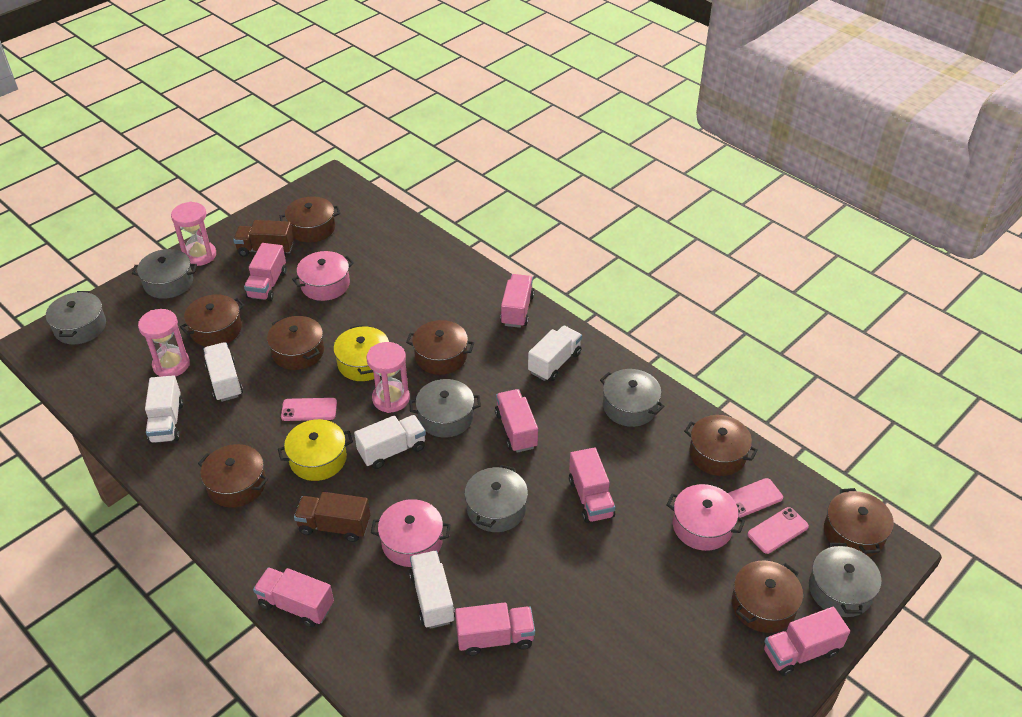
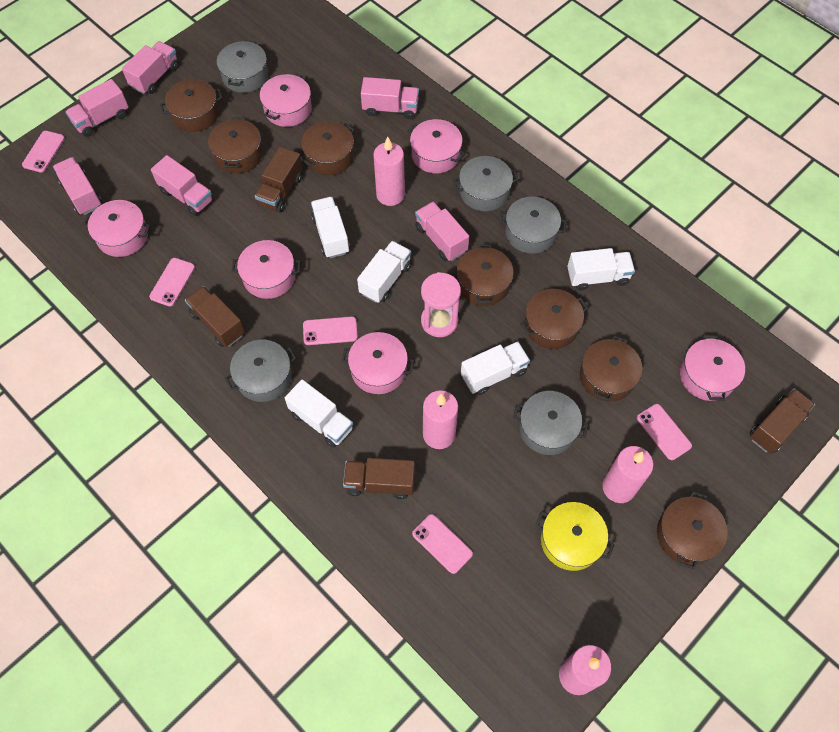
brown pot: [180,294,244,347] [198,444,268,508] [267,316,324,370] [280,196,340,243] [406,320,474,375] [684,415,758,476] [732,561,803,633] [824,488,894,557] = 8 -> [160,79,223,132] [208,117,263,173] [301,121,355,175] [457,244,514,306] [520,289,588,349] [580,336,642,402] [657,491,728,569] = 7
brown truck: [233,220,294,257] [294,492,370,542] = 2 -> [185,286,245,347] [255,147,303,212] [343,458,415,499] [750,388,815,454] = 4
grey pot: [46,291,106,345] [132,249,197,299] [409,379,481,438] [464,465,528,532] [600,369,664,427] [809,543,882,617] = 6 -> [217,40,268,93] [225,340,297,402] [453,156,519,211] [499,197,567,254] [513,391,589,455] = 5
pink candle: none = 0 -> [373,137,405,206] [423,390,458,449] [559,645,611,695] [602,446,654,503] = 4
pink hourglass: [138,309,190,377] [171,201,216,266] [367,342,410,413] = 3 -> [421,272,461,337] = 1
pink phone: [281,398,337,421] [728,478,783,518] [747,507,809,554] = 3 -> [22,131,65,173] [149,258,195,306] [303,316,358,345] [412,514,473,574] [637,404,692,460] = 5
pink pot: [292,251,354,301] [371,499,451,567] [666,484,745,551] = 3 -> [83,200,151,257] [232,240,301,299] [260,74,312,127] [341,332,415,394] [408,119,465,173] [680,335,745,401] = 6
pink truck: [244,243,286,301] [253,567,334,627] [455,602,535,656] [495,389,538,453] [500,274,534,328] [569,447,615,523] [764,607,850,676] = 7 -> [53,157,102,215] [65,79,129,137] [122,41,179,94] [151,155,214,216] [361,77,419,119] [415,201,469,261] = 6
yellow pot: [278,419,353,481] [333,325,389,381] = 2 -> [535,502,615,571] = 1

